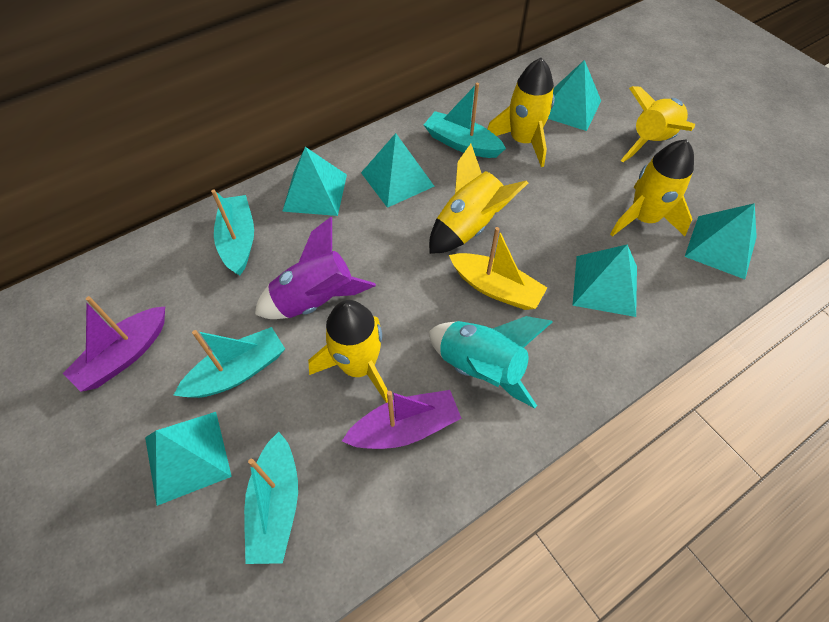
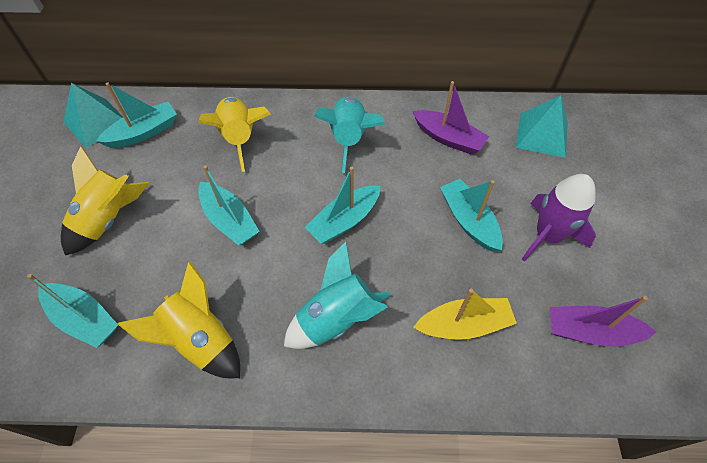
turquoise boat: [173,327,285,398] [211,190,254,275] [244,432,298,564] [424,83,506,158] = 4 -> [27,274,118,348] [96,82,177,148] [198,165,260,246] [305,167,380,244] [440,179,503,252] = 5
turquoise pyramid: [145,412,232,506] [282,147,347,216] [361,133,434,208] [548,60,601,131] [572,244,637,317] [685,203,757,279] = 6 -> [64,83,123,148] [516,95,568,158] = 2
turquoise rocket: [429,316,552,408] = 1 -> [284,242,391,349] [314,97,385,173] = 2
yellow rocket: [308,300,388,403] [429,144,528,254] [488,58,555,167] [610,139,694,236] [621,86,695,162] = 5 -> [61,146,149,255] [118,262,240,378] [198,97,271,172] = 3

